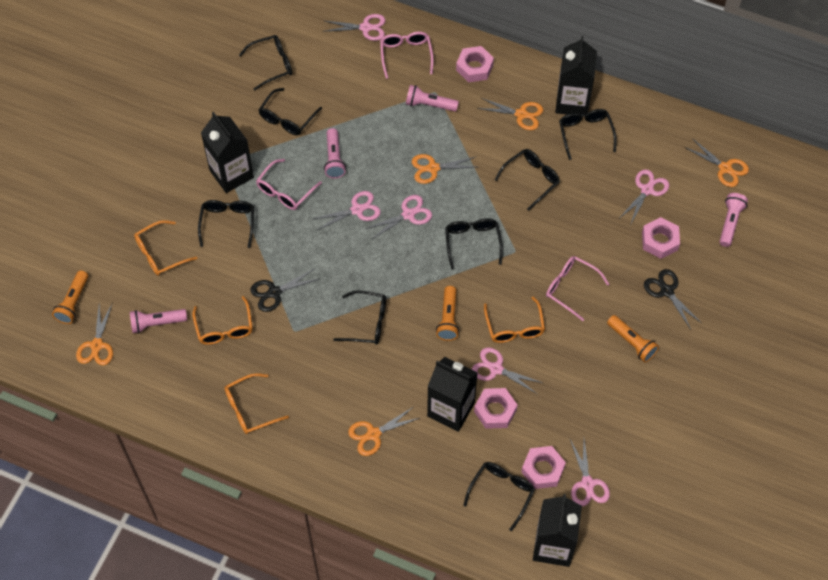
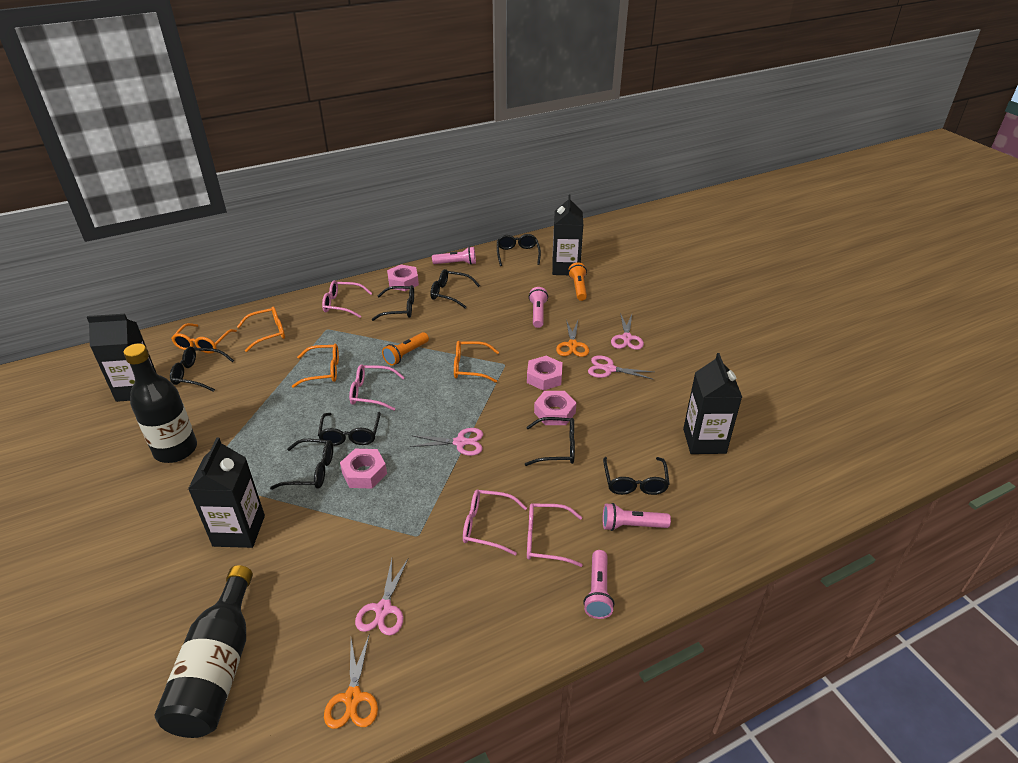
black bottle: none = 0 -> [123,343,197,463] [155,565,253,738] = 2
black scissors: [251,268,319,312] [644,269,701,329] = 2 -> none = 0
orange flashlight: [52,270,88,324] [436,286,459,341] [607,315,659,362] = 3 -> [382,332,429,366] [568,262,587,301] = 2
orange scissors: [76,302,113,365] [348,407,419,456] [412,154,476,184] [477,98,543,130] [685,138,749,187] = 5 -> [324,636,378,729] [556,320,589,357] = 2
pink glasses: [256,159,322,210] [380,32,434,79] [546,256,609,321] = 3 -> [322,280,372,318] [349,364,405,411] [463,490,527,556] [527,503,583,567] = 4
pink scissors: [313,191,381,230] [323,14,385,41] [365,195,432,239] [472,347,543,394] [570,439,610,506] [620,169,669,223] = 6 -> [355,559,408,635] [410,428,483,456] [588,355,654,380] [611,313,644,350] = 4

